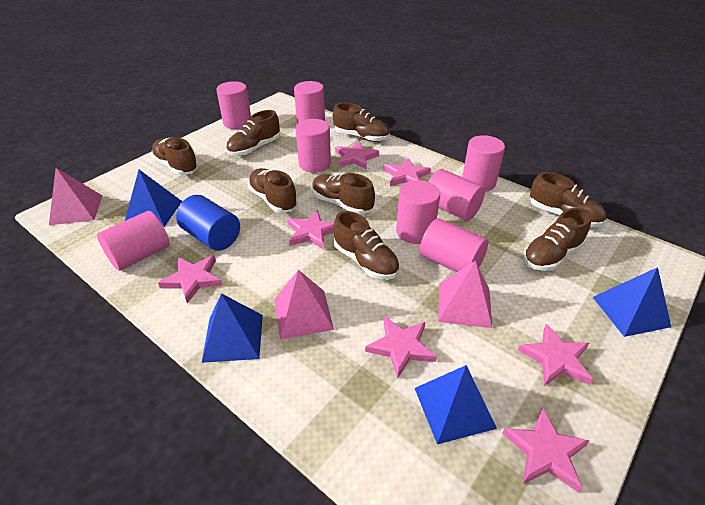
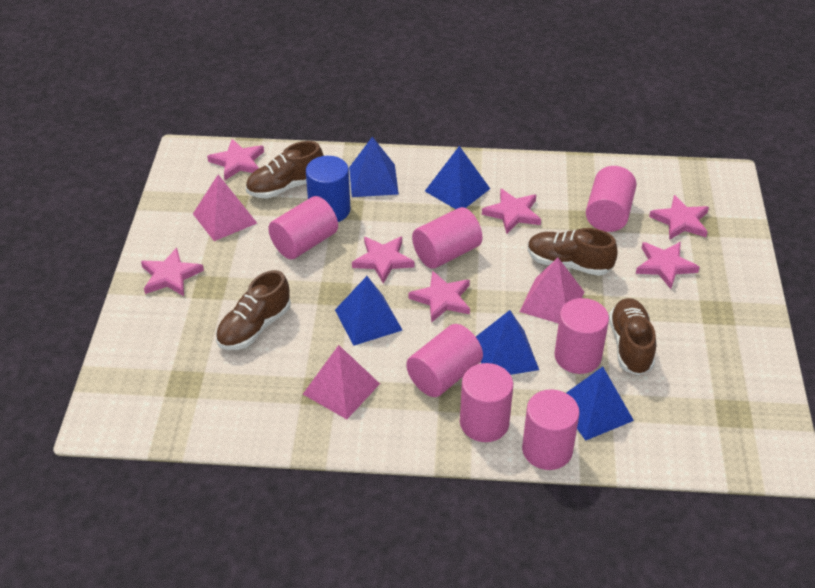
blue pyramid: [125,170,182,227] [202,293,263,363] [415,365,497,444] [593,267,671,337] = 4 -> [335,276,402,346] [349,136,399,197] [425,146,490,209] [476,310,539,375] [566,367,634,441] = 5
brown shoe: [151,137,199,175] [226,110,280,156] [248,168,298,213] [312,173,375,214] [333,103,390,142] [333,211,400,280] [523,208,591,271] [530,172,606,227] = 8 -> [216,270,291,350] [246,141,324,198] [528,228,618,276] [609,298,656,375] = 4
pink cylinder: [97,211,169,271] [216,81,251,129] [294,81,325,124] [296,119,331,173] [396,180,440,244] [420,218,488,272] [428,169,485,221] [462,135,505,192] = 8 -> [268,196,338,259] [406,324,483,397] [412,207,482,269] [460,363,513,442] [522,389,580,470] [554,298,609,374] [586,166,637,232] = 7

